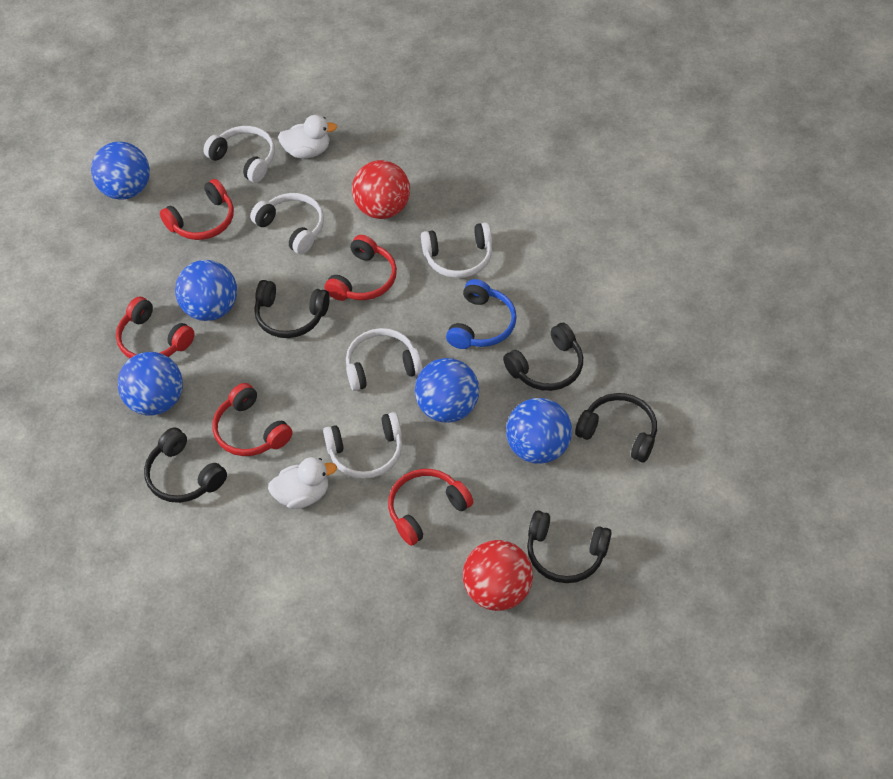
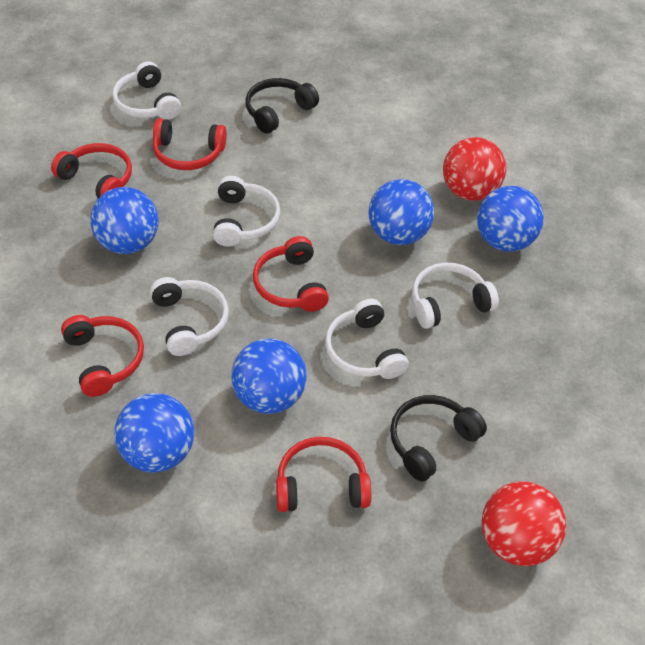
black headphones: [144,427,227,503] [254,280,330,338] [503,323,583,391] [527,510,612,583] [575,393,657,462] = 5 -> [245,78,319,134] [390,395,487,482] = 2
blue headphones: [446,279,517,349] = 1 -> none = 0
white duck: [268,457,337,509] [278,115,337,158] = 2 -> none = 0

